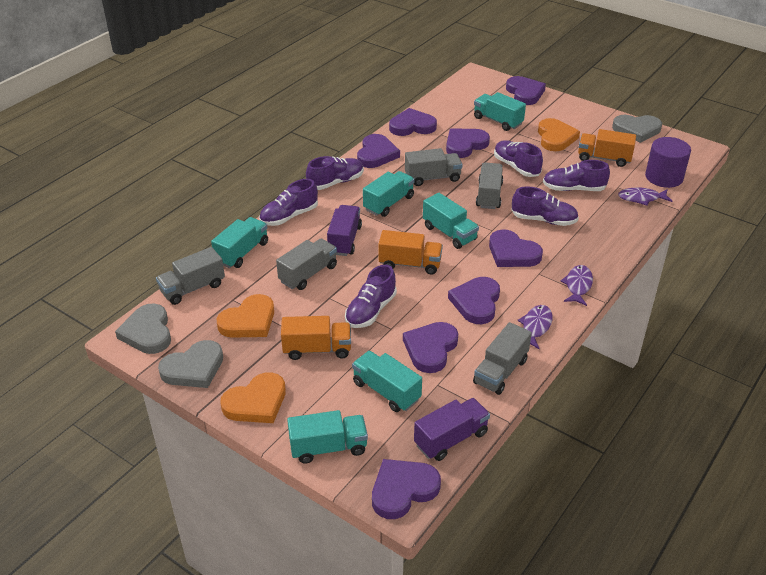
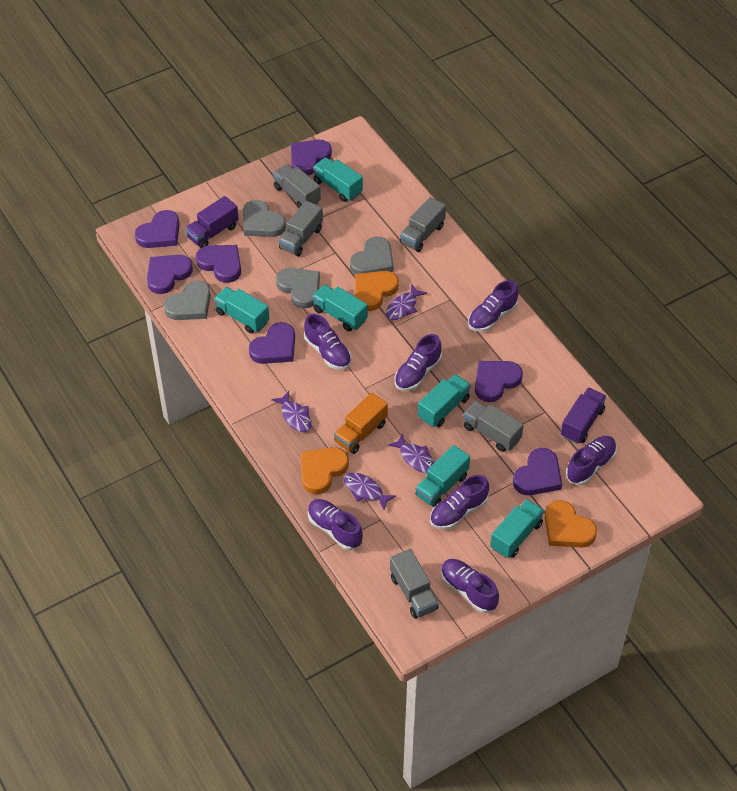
grey heart: [115,303,171,354] [158,340,223,388] [612,115,662,143] = 3 -> [164,280,211,320] [243,200,286,237] [276,268,320,308] [350,237,394,274] = 4
orange truck: [281,316,351,360] [379,230,443,274] [578,129,636,167] = 3 -> [334,393,388,454] = 1
purple cylinder: [645,137,691,188] = 1 -> none = 0
purple fish: [517,305,553,349] [561,265,593,306] [618,187,672,206] = 3 -> [271,391,312,432] [344,473,396,510] [386,284,427,320] [387,433,435,473] = 4
purple heart: [357,134,400,168] [372,459,441,519] [389,108,437,136] [403,322,458,373] [446,128,490,158] [448,277,500,324] [489,229,543,267] [506,76,546,105] = 8 -> [135,210,180,248] [147,255,193,294] [196,245,241,283] [249,322,295,364] [291,140,332,175] [475,361,523,402] [513,448,562,495] = 7
purple shoe: [259,179,318,226] [306,156,364,190] [345,265,397,328] [494,140,543,177] [512,186,579,226] [543,160,610,191] = 6 -> [304,314,351,370] [308,499,363,550] [394,334,442,391] [430,475,489,530] [441,559,499,613] [468,280,519,332] [566,436,617,485] = 7

